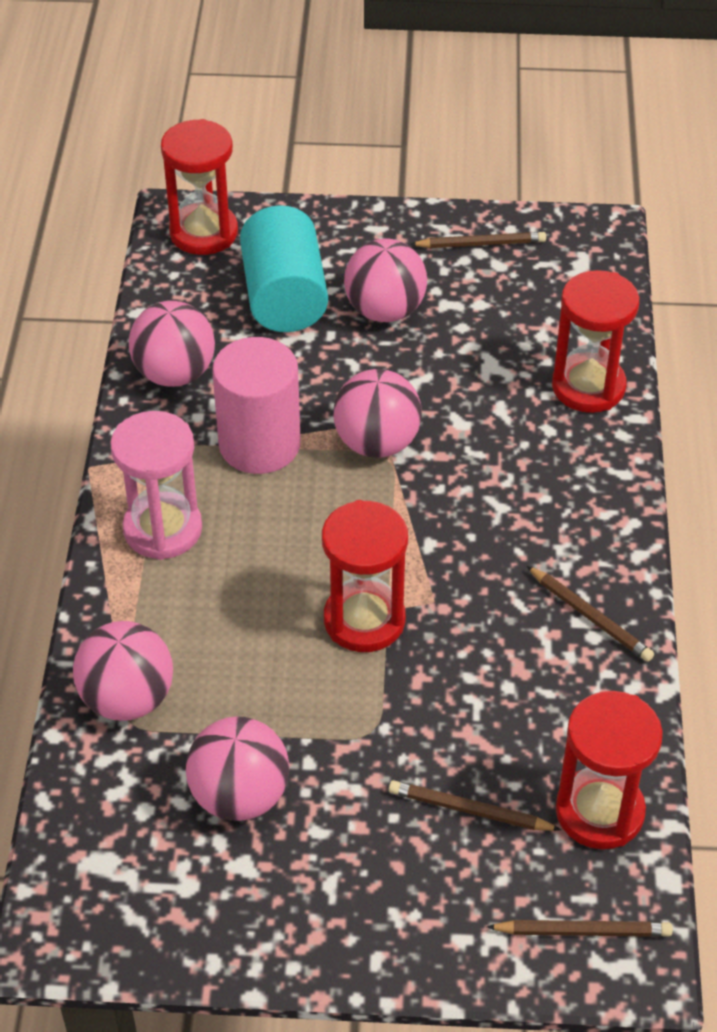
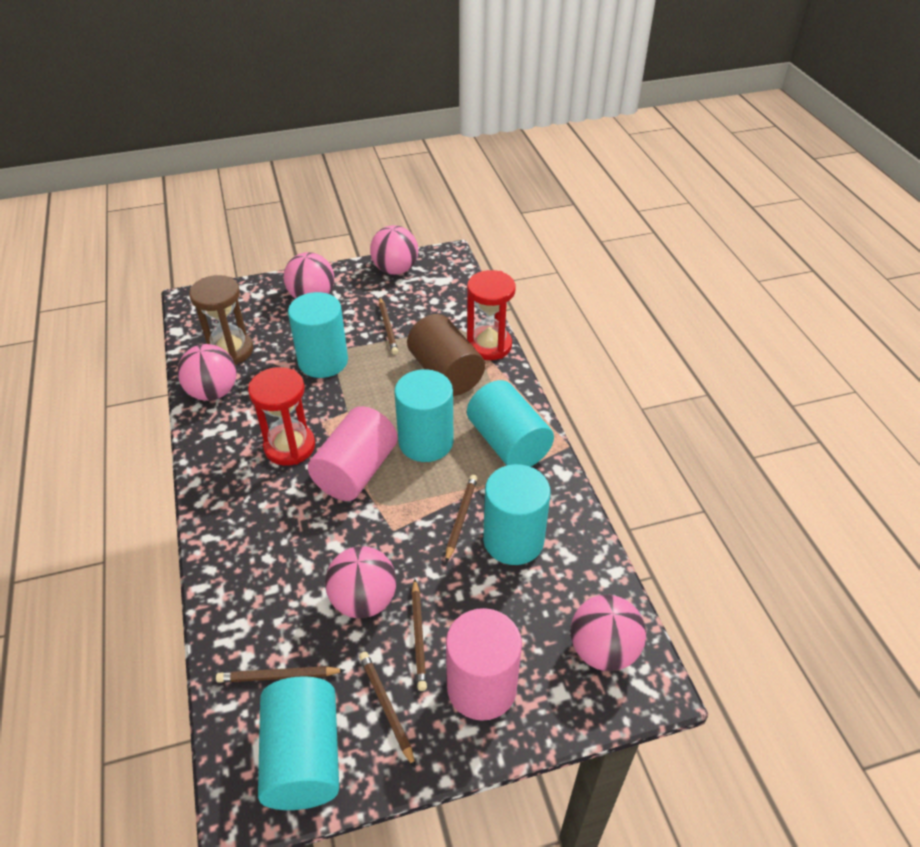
brown cylinder: none = 0 -> [407,314,485,396] = 1
brown hourglass: none = 0 -> [189,275,253,365] = 1
brown pencil: [389,780,561,831] [410,232,546,248] [487,920,673,937] [527,566,654,662] = 4 -> [216,666,345,683] [359,652,415,767] [379,297,398,355] [411,579,427,691] [445,475,478,563] = 5
pink cylinder: [212,337,301,474] = 1 -> [308,406,398,501] [446,608,522,721] = 2
pink hourglass: [110,411,202,560] = 1 -> none = 0
red hourglass: [161,119,238,255] [322,500,408,652] [552,270,639,413] [556,691,663,849] = 4 -> [248,367,315,466] [467,270,516,360] = 2
turquoise cylinder: [240,205,328,332] = 1 -> [258,676,339,810] [288,292,348,378] [395,369,454,462] [467,380,554,467] [483,464,551,565] = 5

